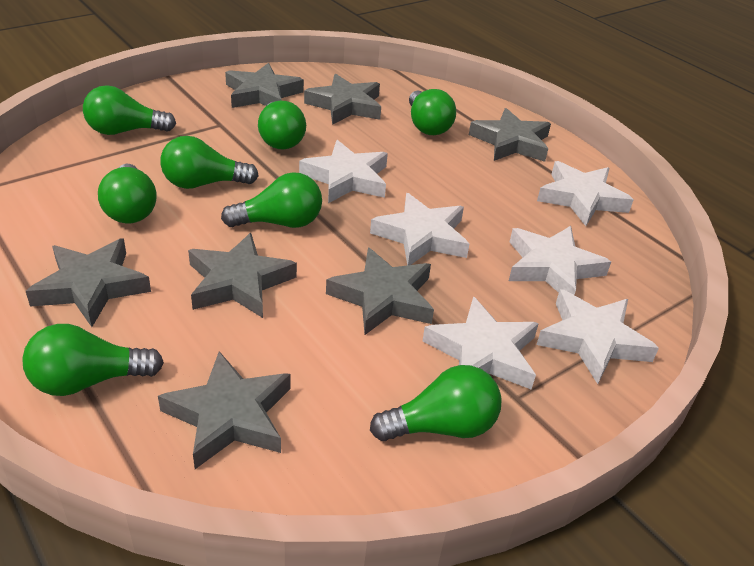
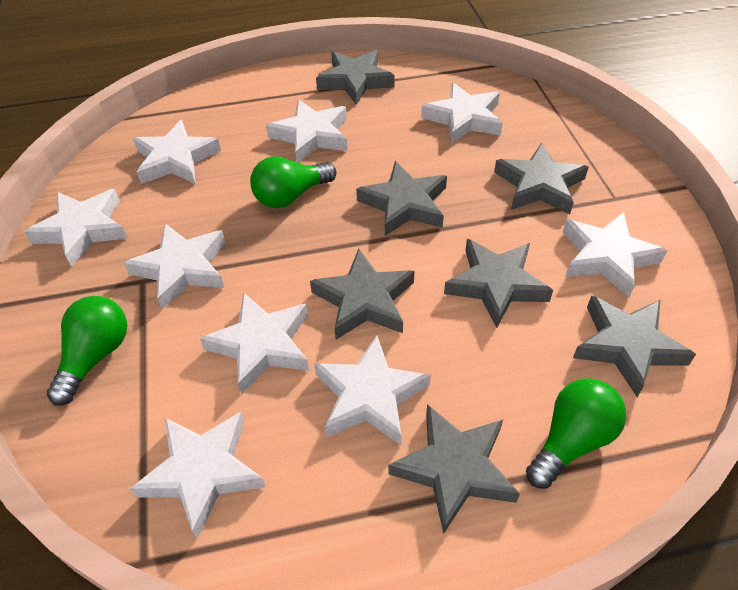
green light bulb: [22,324,164,396] [83,85,176,135] [98,163,156,223] [160,136,259,189] [221,172,322,228] [258,101,306,149] [370,365,502,441] [409,89,456,135] = 8 -> [47,296,127,406] [250,156,337,208] [526,378,626,489] = 3
white star: [299,140,388,203] [370,193,469,265] [423,297,539,390] [509,226,611,295] [537,161,634,226] [537,289,659,384] = 6 -> [24,189,128,267] [124,223,226,310] [130,412,265,539] [133,120,221,184] [200,292,309,394] [266,99,348,163] [314,335,431,445] [421,82,503,144] [563,212,667,297] = 9

